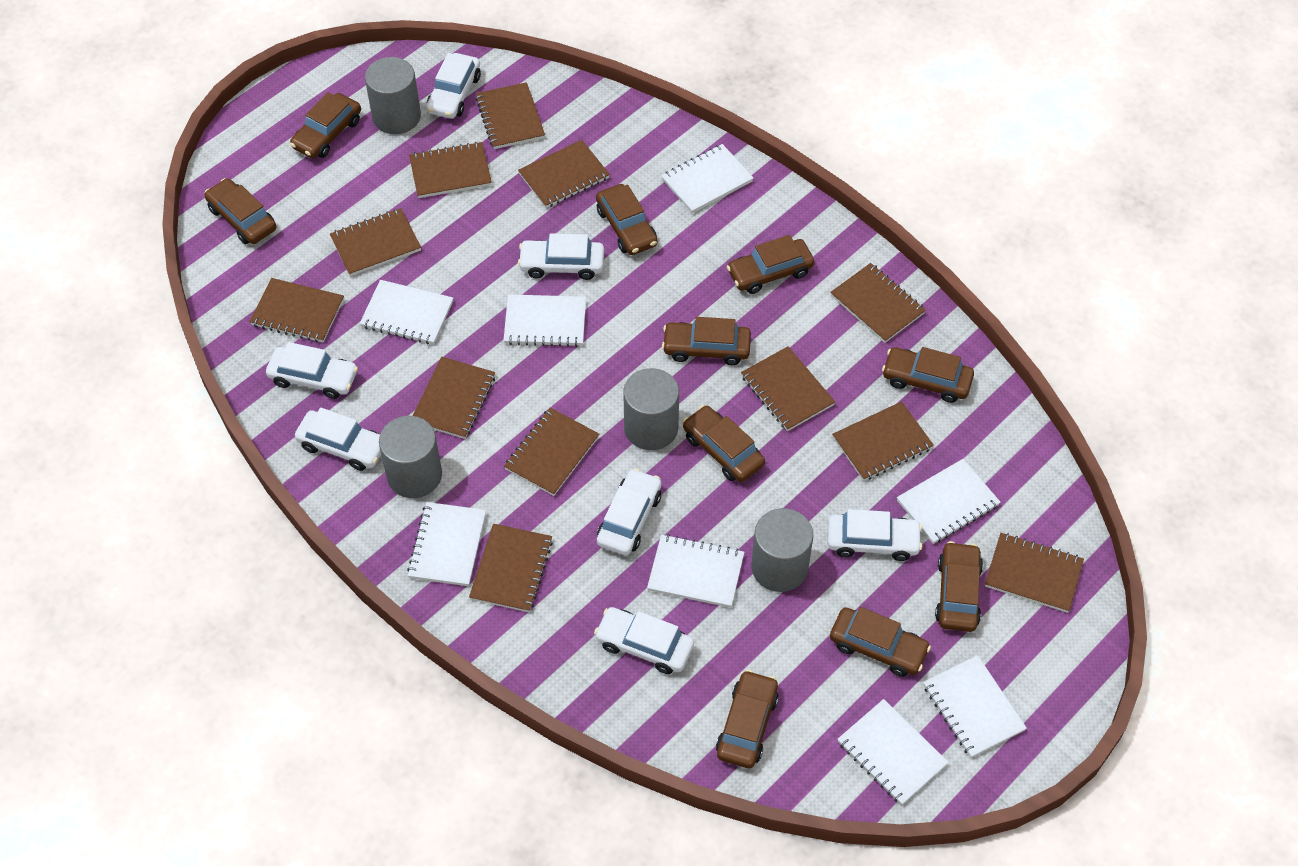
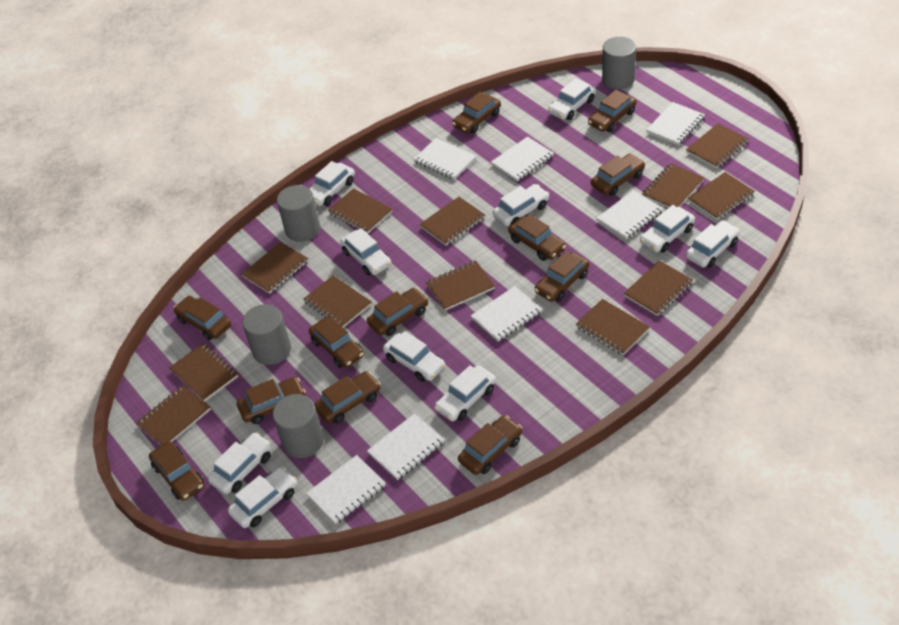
brown car: [205,178,276,244] [290,92,361,159] [596,184,658,255] [662,317,751,365] [683,405,765,482] [716,670,779,768] [727,235,815,294] [830,607,931,677] [882,347,974,403] [935,541,983,632] = 10 -> [149,441,204,501] [173,296,231,340] [237,377,306,424] [309,316,364,368] [314,371,381,424] [367,288,429,336] [452,92,501,133] [458,415,522,475] [508,214,566,261] [534,251,589,302] [588,90,636,132] [591,154,645,196] = 12
white car: [266,342,358,399] [295,408,381,471] [426,53,481,119] [518,233,604,280] [594,607,694,674] [597,468,661,555] [827,509,922,561] = 7 -> [208,432,272,494] [228,467,297,528] [309,161,355,206] [340,228,391,275] [383,331,445,382] [434,365,496,421] [493,184,549,226] [548,78,596,120] [640,205,695,253] [686,220,740,268] = 10
white notebook: [360,280,453,345] [407,502,486,586] [503,294,586,347] [647,534,744,608] [662,144,753,213] [837,699,949,805] [897,459,1001,544] [923,655,1027,758] = 8 -> [306,455,386,525] [367,413,445,480] [414,138,476,180] [470,286,542,342] [491,137,554,181] [597,190,663,239] [646,102,705,145] = 7

